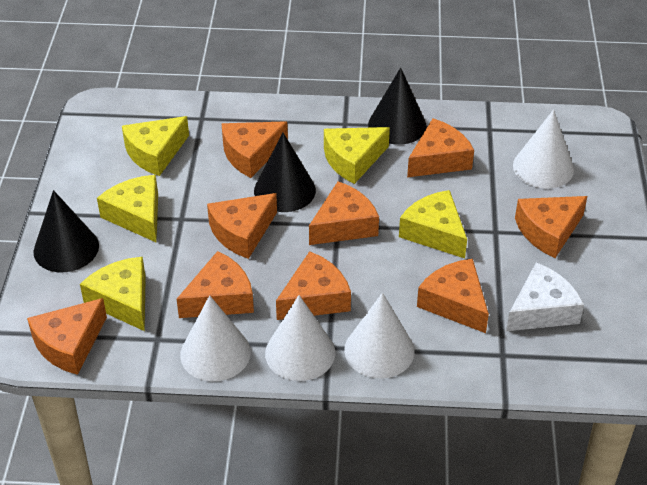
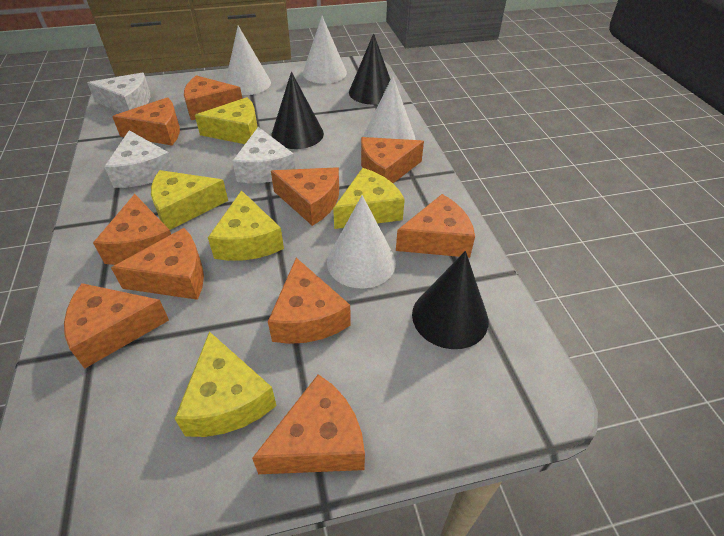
orange cheese: [27,298,107,375] [177,251,254,318] [207,193,277,259] [221,121,288,178] [276,251,351,320] [309,181,379,245] [407,118,474,177] [417,259,489,333] [515,196,587,258] = 9 -> [64,283,169,369] [93,194,171,265] [111,228,204,300] [112,97,180,145] [184,75,242,120] [252,374,365,474] [268,258,351,344] [271,167,339,226] [361,137,424,183] [396,194,475,258] = 10
white cheese: [506,262,584,331] = 1 -> [87,72,150,113] [104,130,175,188] [232,127,295,183] = 3

